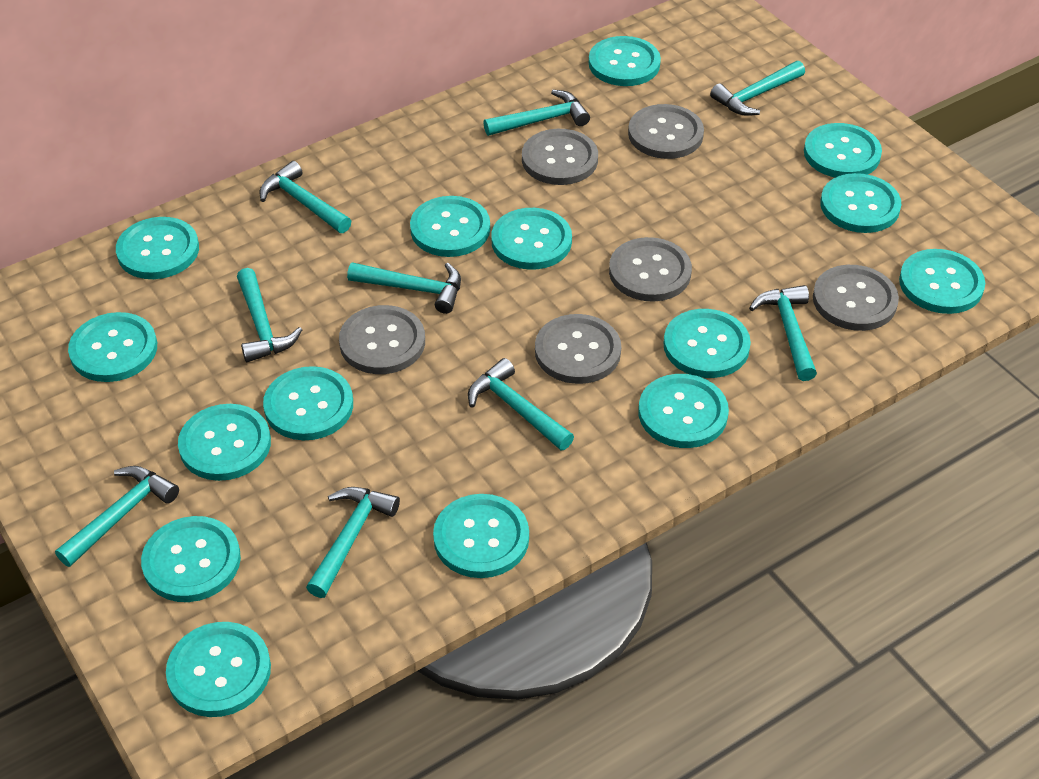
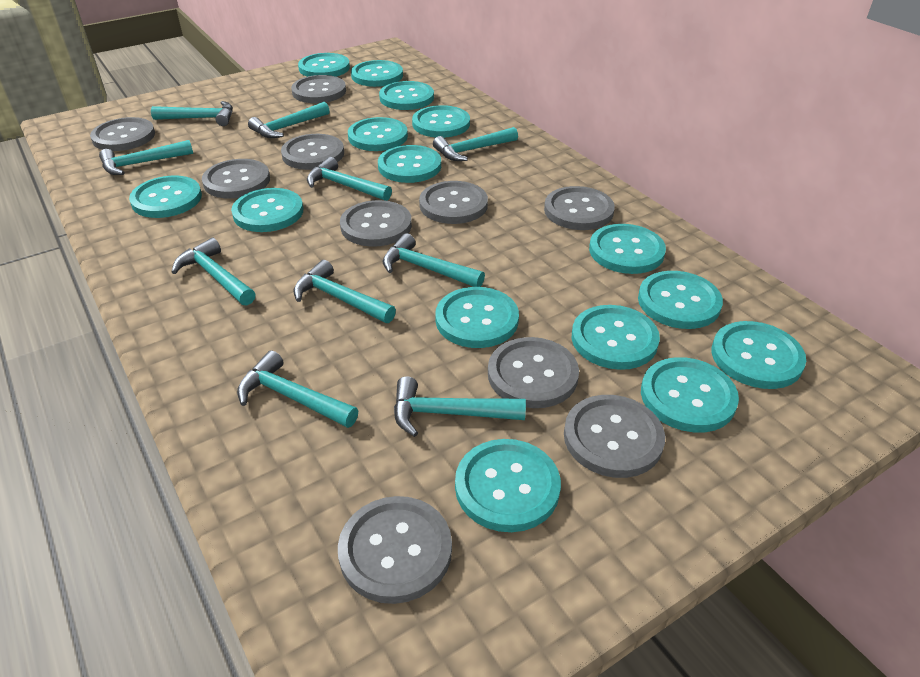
grey button: [339,305,425,374] [522,129,598,185] [535,314,621,384] [609,237,692,302] [628,104,704,159] [813,265,899,331] = 6 -> [90,117,155,151] [202,159,270,199] [281,134,344,170] [291,75,346,103] [338,496,452,604] [340,200,412,247] [419,181,488,224] [488,337,579,408] [544,186,615,230] [564,395,665,478] = 10
turquoise hammer: [55,466,179,567] [237,268,302,362] [260,161,351,233] [306,487,400,598] [347,262,461,314] [468,358,574,450] [483,90,590,136] [710,61,805,116] [749,285,817,381] = 9 -> [99,140,193,175] [151,101,233,126] [172,238,256,306] [237,350,358,428] [248,102,330,138] [293,260,396,323] [307,157,392,201] [382,233,485,287] [394,376,526,437] [433,127,518,161] = 10

